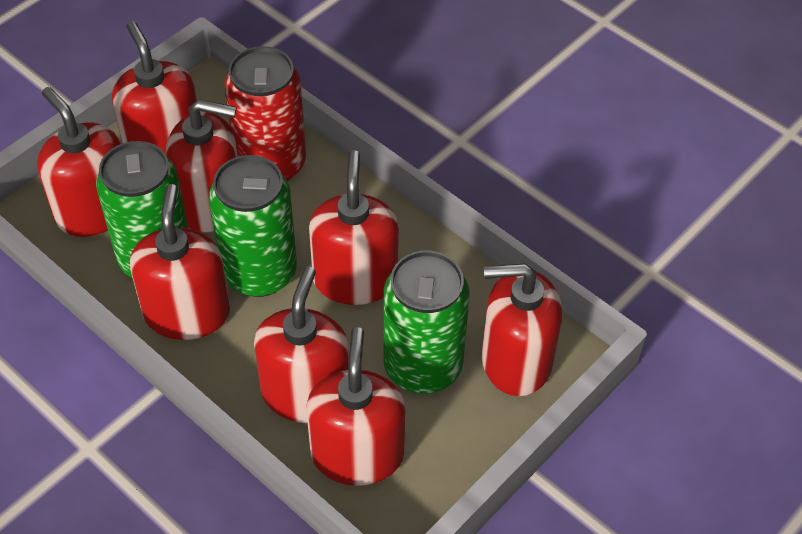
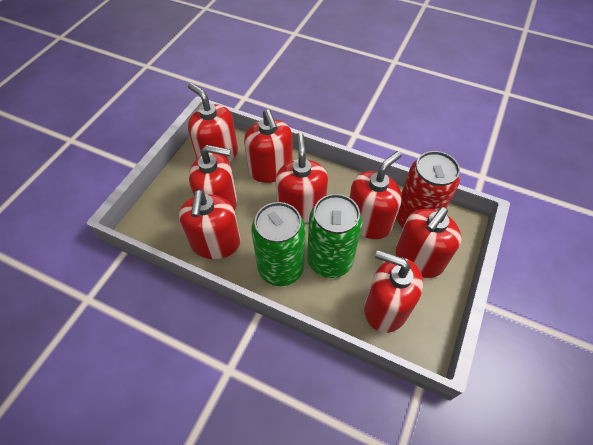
green can: [96,141,188,278] [209,155,297,297] [384,251,470,394] = 3 -> [251,202,305,286] [307,194,363,278] = 2

